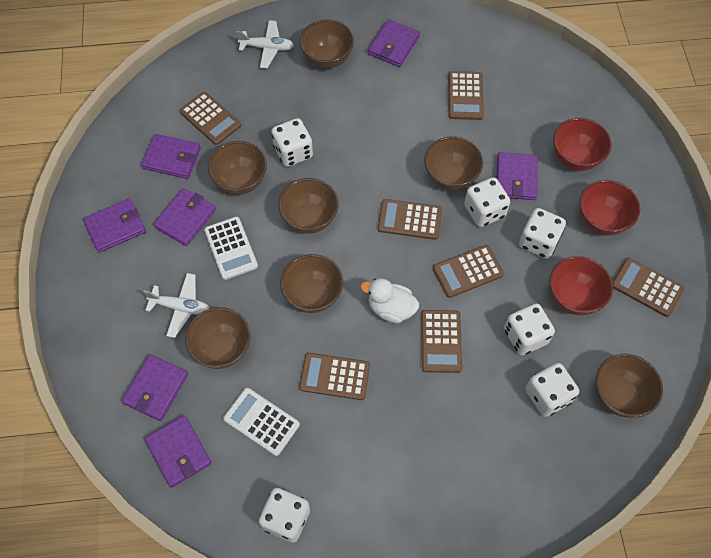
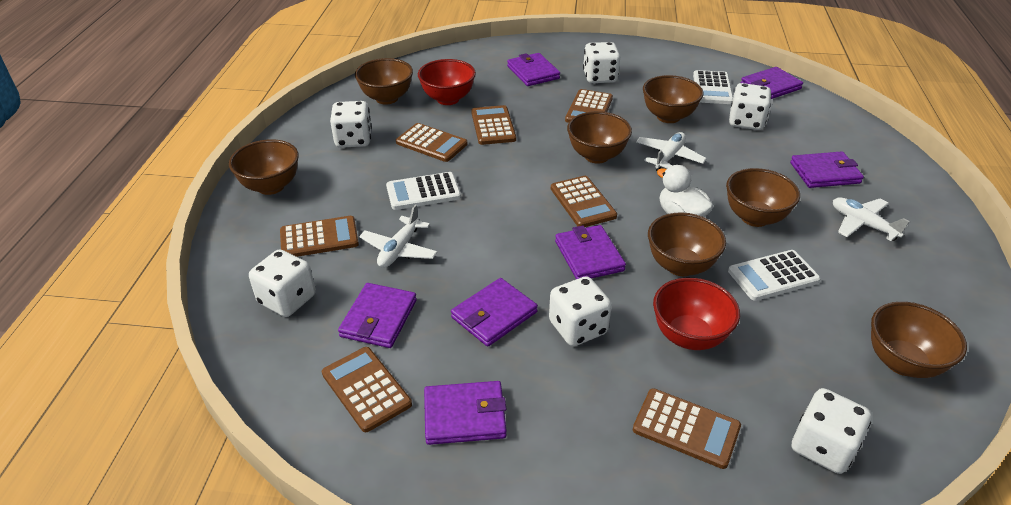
red bowl: [549,256,613,315] [553,118,612,171] [579,180,640,236] = 3 -> [418,59,476,105] [653,278,740,350] = 2
white calculator: [204,217,258,280] [223,388,300,456] = 2 -> [386,172,461,210] [693,70,733,104] [728,250,821,301] = 3
white plane: [144,273,210,338] [237,20,294,68] = 2 -> [359,204,438,268] [636,132,707,171] [833,197,910,241] = 3

